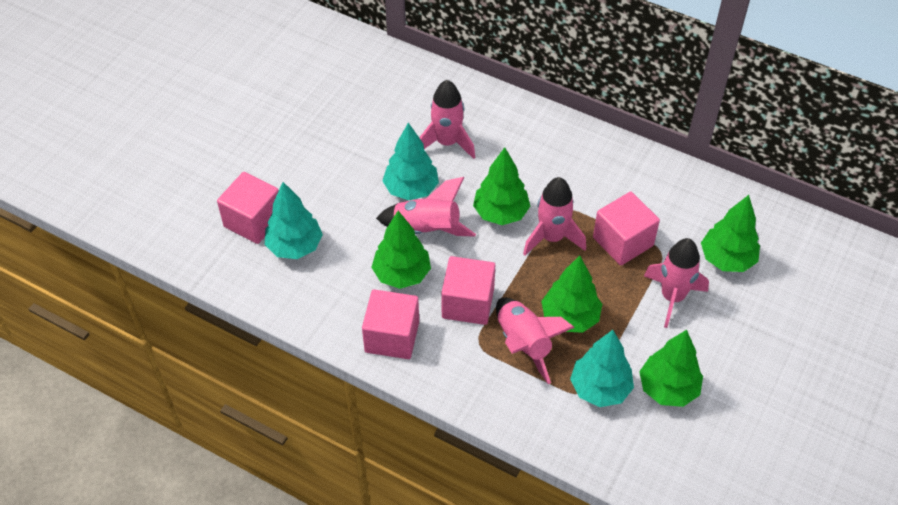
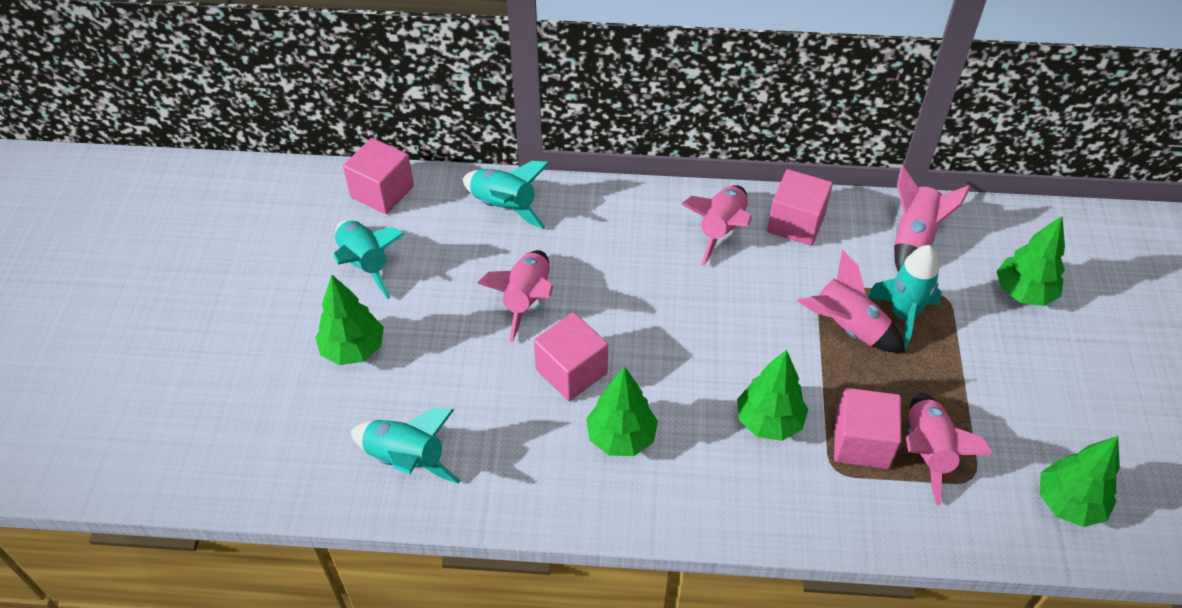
turquoise rocket: none = 0 -> [334,220,405,299] [351,408,461,484] [463,161,550,229] [867,245,942,349] = 4
turquoise tree: [265,182,323,259] [382,123,439,200] [570,330,634,407] = 3 -> none = 0

